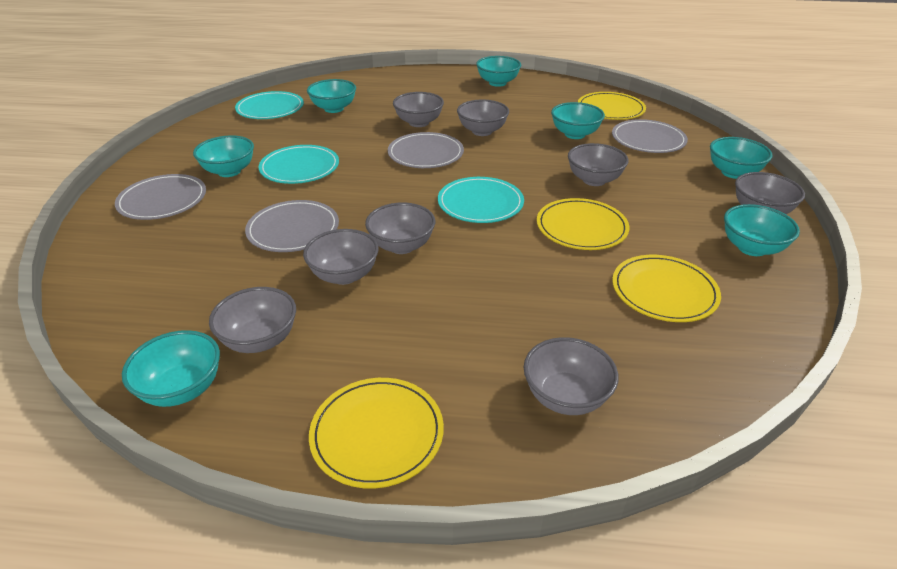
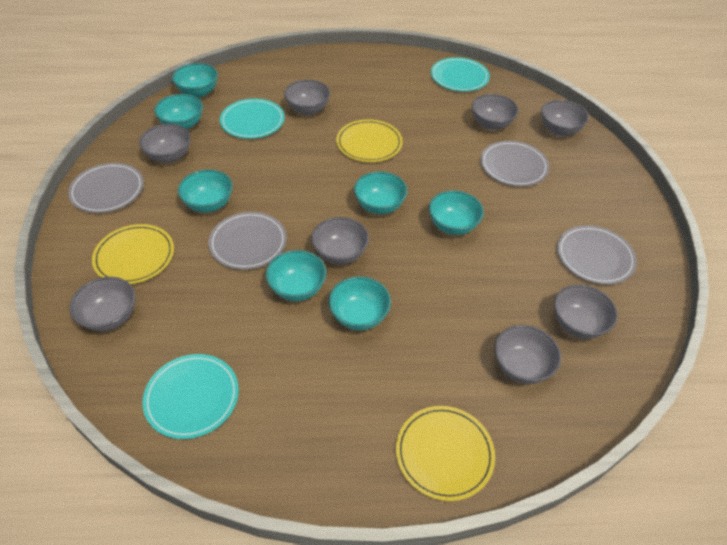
yellow plate: [309,378,444,488] [537,198,630,250] [578,92,646,120] [612,255,721,322] = 4 -> [92,224,174,284] [336,119,403,162] [396,406,495,501] = 3

